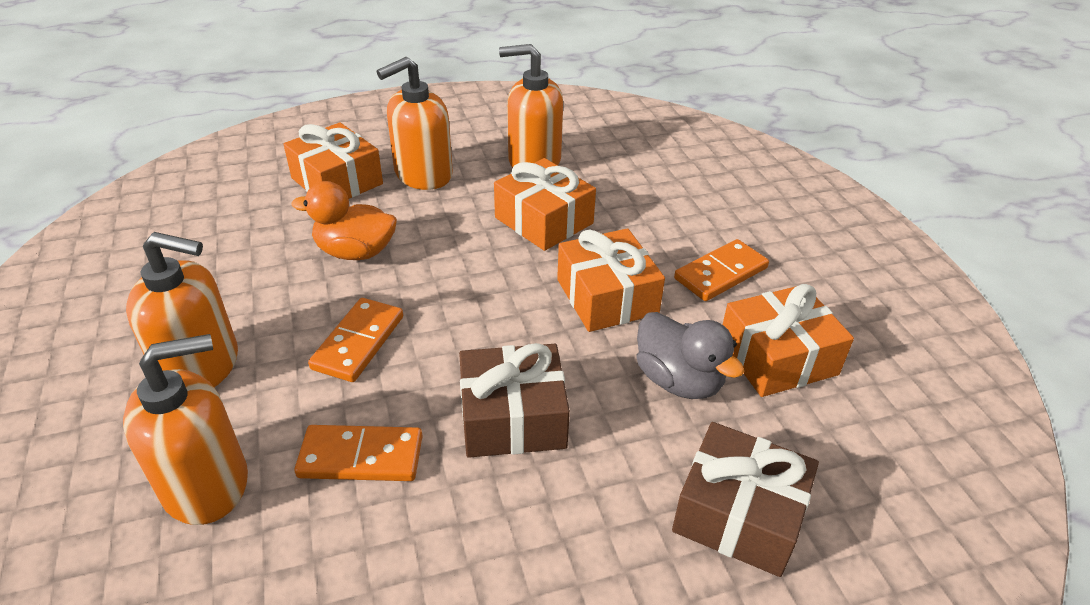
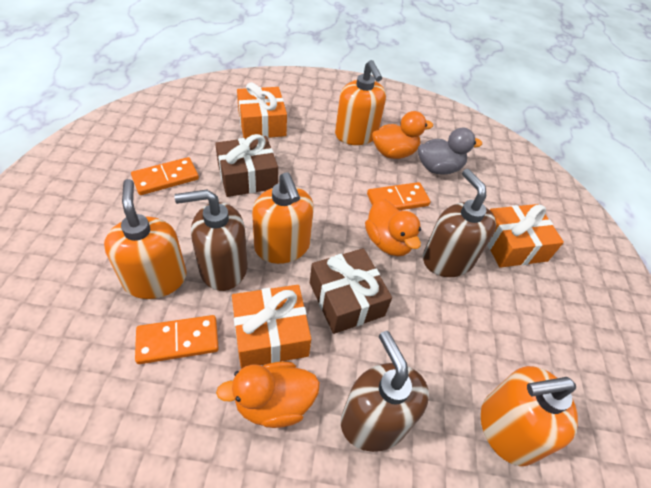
brown soap dispenser: none = 0 -> [174,189,248,291] [341,331,429,452] [423,169,496,277] = 3
orange duck: [291,181,397,260] = 1 -> [216,361,320,428] [365,198,421,256] [372,111,433,159] = 3
orange gift: [283,122,383,199] [494,158,596,251] [557,228,665,332] [722,284,854,397] = 4 -> [232,285,311,368] [237,82,287,138] [487,204,564,268] = 3

